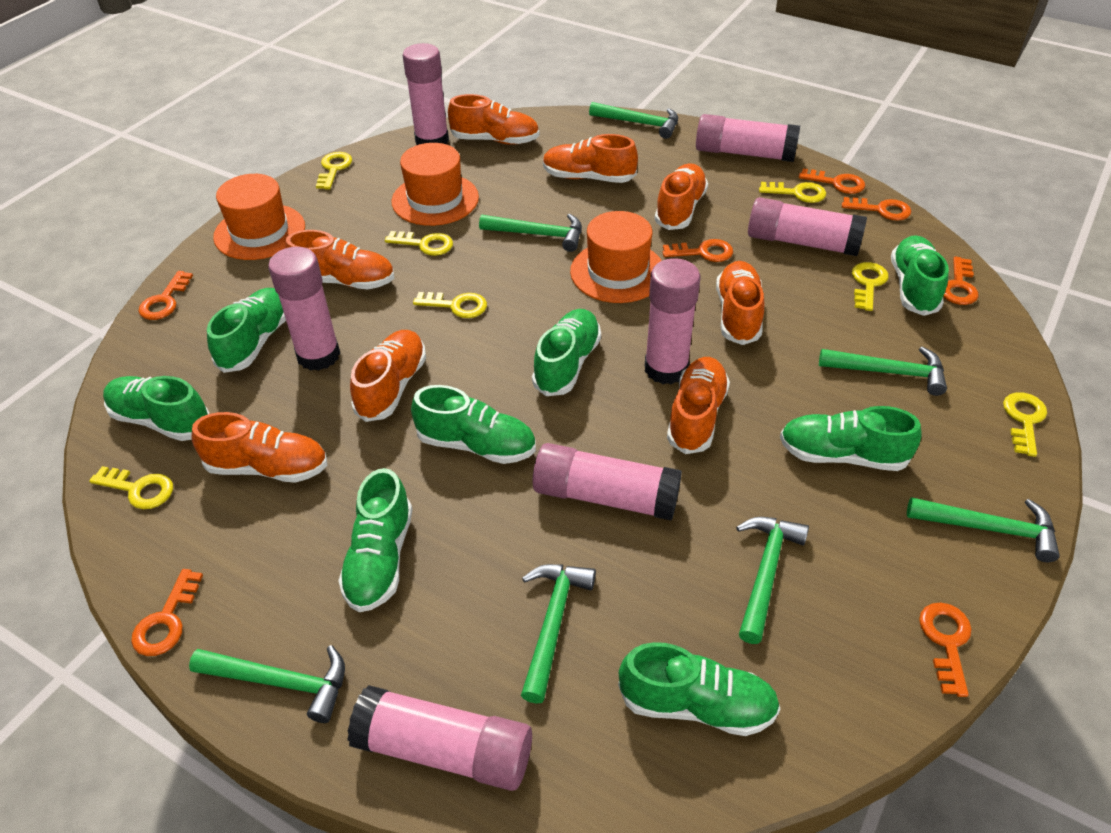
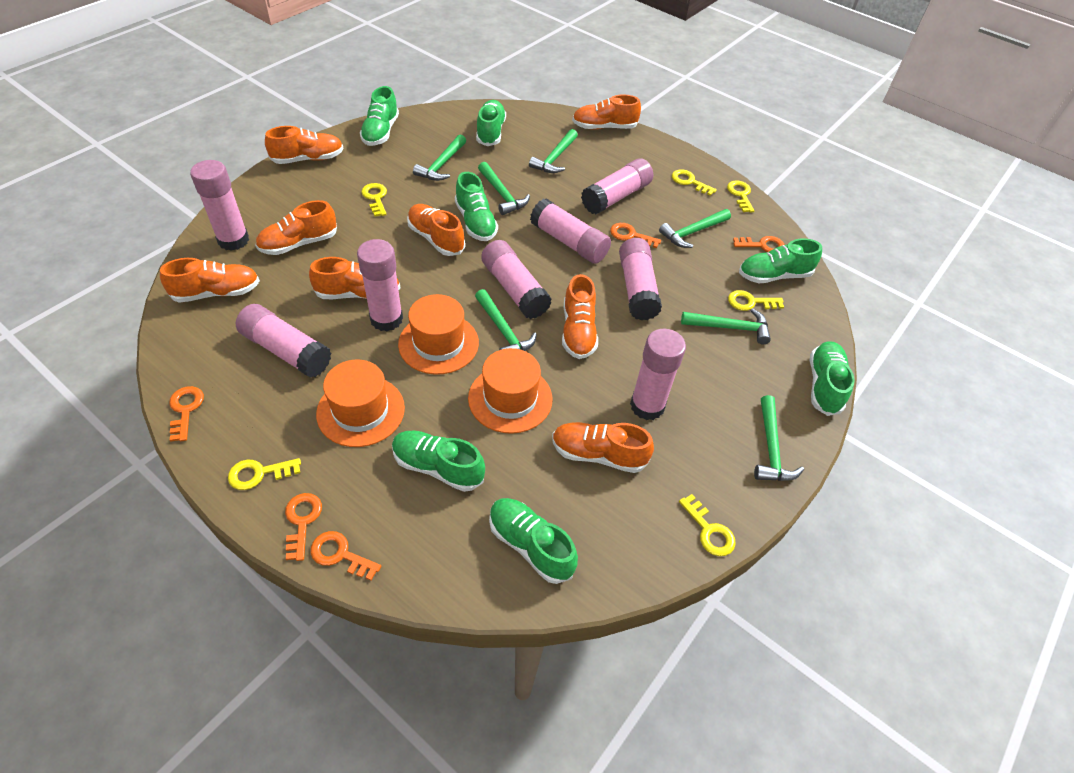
green shoe: [103,376,210,441] [207,288,286,373] [338,468,413,612] [411,385,536,464] [532,309,601,396] [618,642,780,736] [780,406,922,471] [891,235,949,316] = 8 -> [360,86,399,146] [392,430,485,492] [455,172,498,241] [476,100,506,146] [489,498,578,584] [739,238,822,283] [810,342,855,416] = 7
orange key: [131,569,203,656] [138,271,193,320] [662,239,733,262] [799,168,865,194] [842,197,911,221] [919,603,972,697] [943,256,978,305] = 7 -> [169,386,204,441] [285,493,322,561] [310,531,381,581] [610,223,661,248] [733,236,785,252] = 5
pink glue stick: [268,247,340,371] [347,685,532,791] [403,43,449,145] [532,443,682,521] [645,258,700,385] [696,114,800,162] [748,197,867,256] = 7 -> [190,160,249,251] [236,304,331,378] [357,239,403,331] [481,240,552,319] [530,198,611,264] [581,158,653,214] [619,238,662,320] [630,329,686,420] = 8
yellow key: [89,466,173,509] [316,152,352,189] [385,231,453,256] [413,292,487,318] [759,182,826,203] [852,262,889,311] [1003,392,1047,457] = 7 -> [228,458,301,490] [361,183,387,217] [672,169,717,196] [679,494,736,556] [727,180,754,213] [728,290,784,311] = 6

